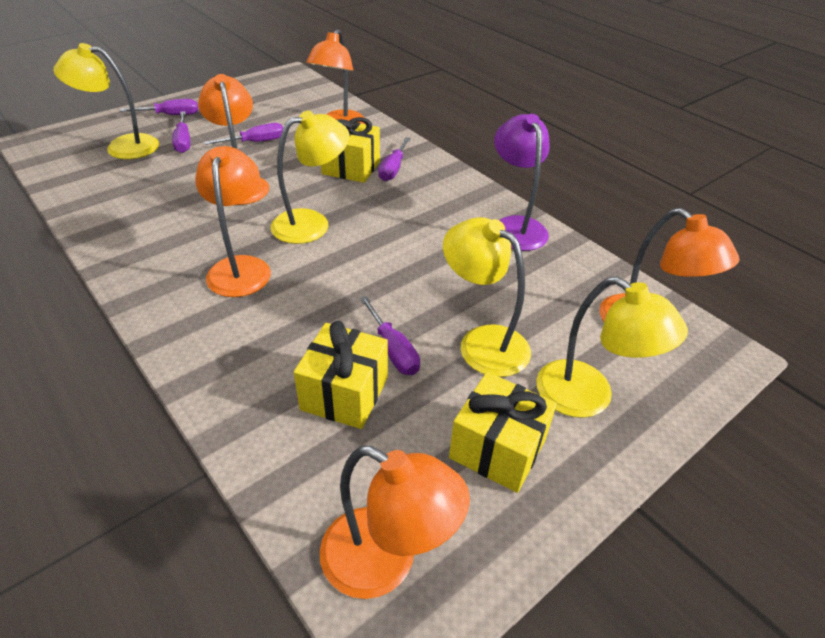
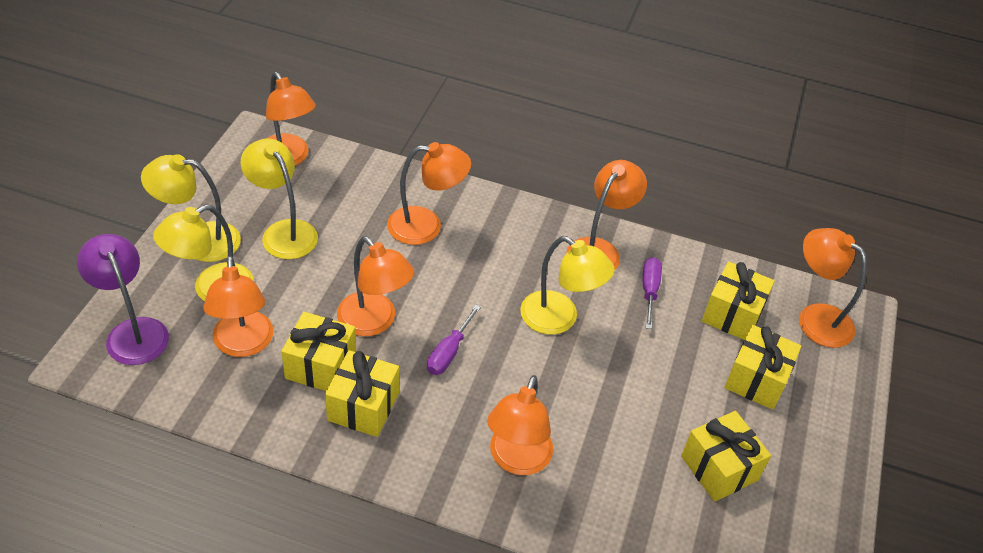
orange lamp: [195,146,271,297] [198,74,269,205] [306,29,365,124] [320,446,470,599] [600,208,739,322] = 5 -> [203,256,273,357] [266,72,316,166] [337,236,415,336] [387,142,471,245] [487,375,553,475] [566,160,647,271] [799,228,867,348] = 7
purple screwdriver: [120,99,198,115] [172,111,190,153] [205,123,283,145] [360,296,420,375] [378,137,410,181] = 5 -> [427,305,481,375] [643,257,662,329] = 2
yellow gift: [294,321,388,429] [321,117,380,183] [449,372,557,493] = 3 -> [281,312,356,391] [325,350,399,437] [681,411,771,502] [702,261,775,340] [724,325,801,410] = 5

